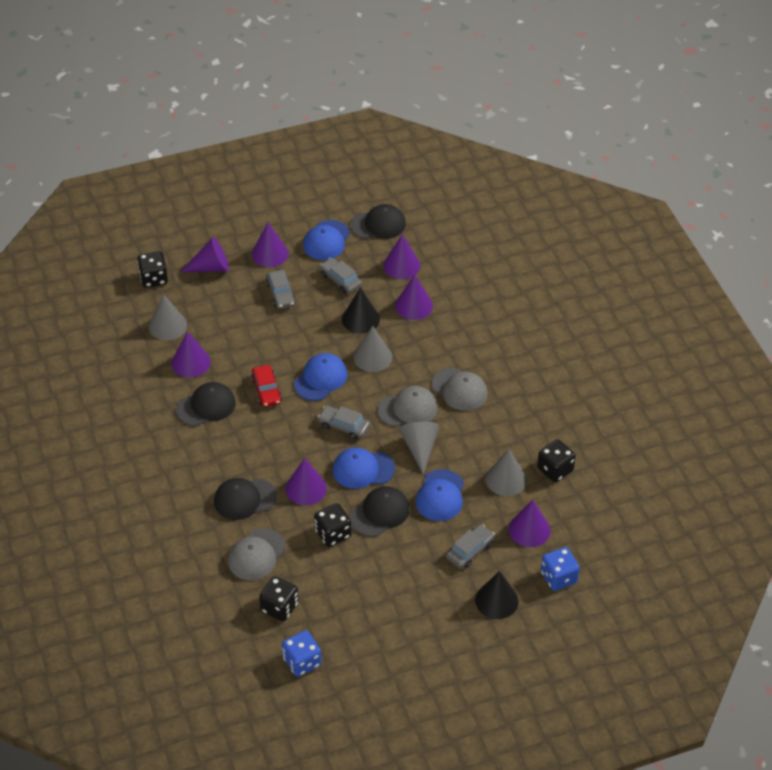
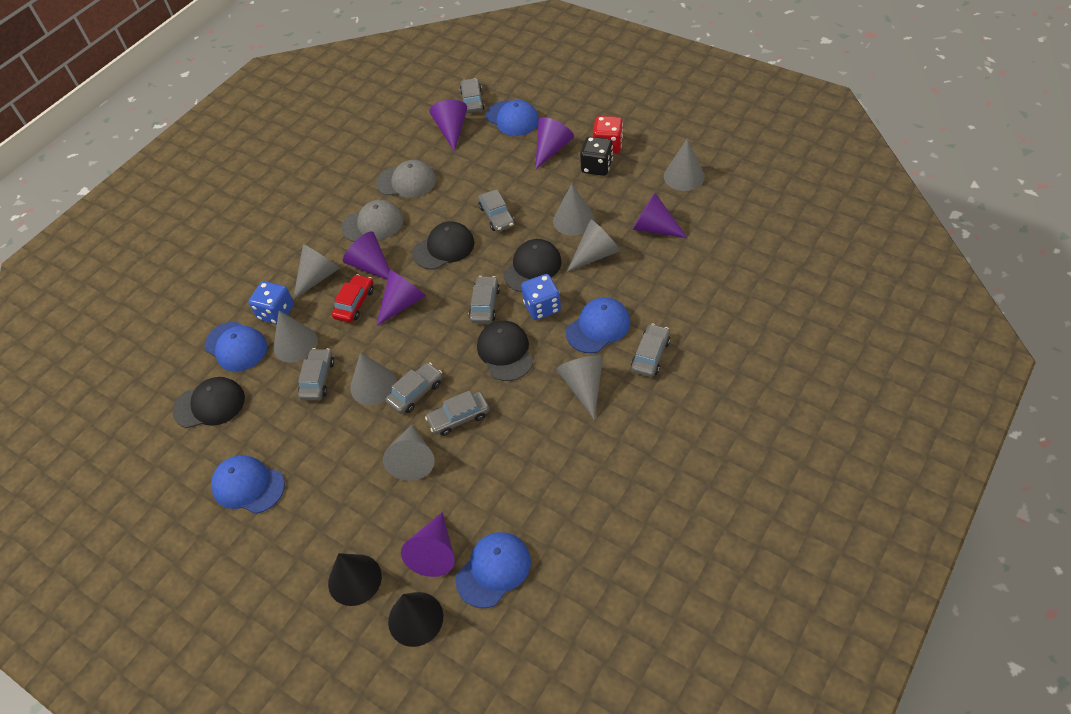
black dice: [137,251,168,288] [259,576,299,621] [314,503,351,547] [537,439,576,482] = 4 -> [580,137,613,176] = 1
blue cap: [294,353,347,401] [303,220,350,260] [332,448,395,489] [416,469,464,521] = 4 -> [205,321,267,372] [211,455,285,514] [455,532,531,608] [486,100,539,136] [566,297,630,353] = 5
grey cap: [228,528,286,580] [377,386,438,427] [431,367,488,411] = 3 -> [341,200,403,242] [376,160,436,198] = 2
grey car: [266,270,296,309] [318,406,370,440] [319,258,362,294] [446,524,495,569] = 4 -> [298,348,334,401] [385,362,443,414] [425,391,490,436] [460,78,485,113] [469,276,500,324] [478,189,515,232] [631,323,670,377] = 7
grey cone: [149,294,187,340] [354,326,392,372] [399,422,440,475] [486,449,527,496] = 4 -> [273,311,318,363] [293,244,340,300] [350,352,397,405] [383,424,435,481] [553,183,595,236] [556,356,603,420] [567,219,620,272] [664,139,705,191] = 8
purple cone: [172,331,211,378] [181,237,229,272] [252,223,289,267] [286,458,327,505] [383,234,420,279] [395,274,433,320] [509,500,551,547] = 7 -> [343,231,390,280] [376,269,426,326] [401,512,455,577] [429,100,467,151] [535,117,574,170] [632,193,688,238] = 6
red dice: none = 0 -> [593,116,623,153] = 1

